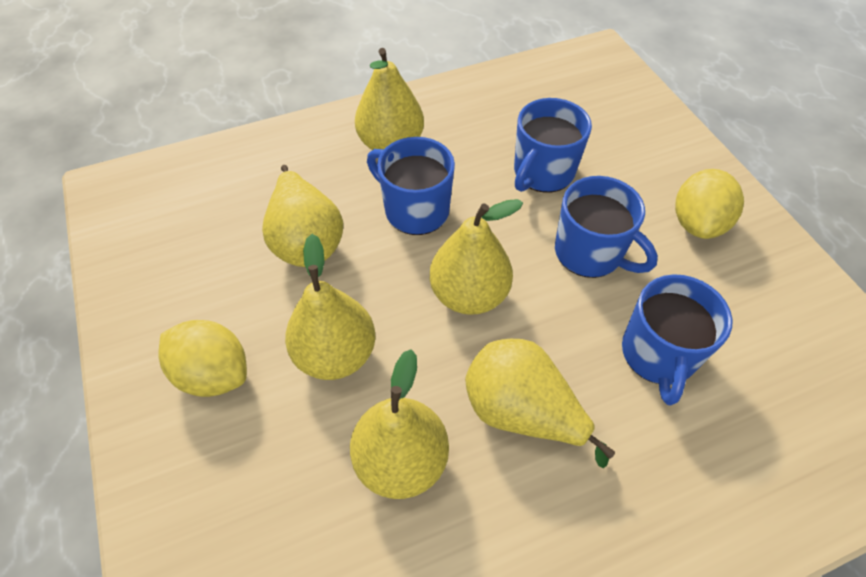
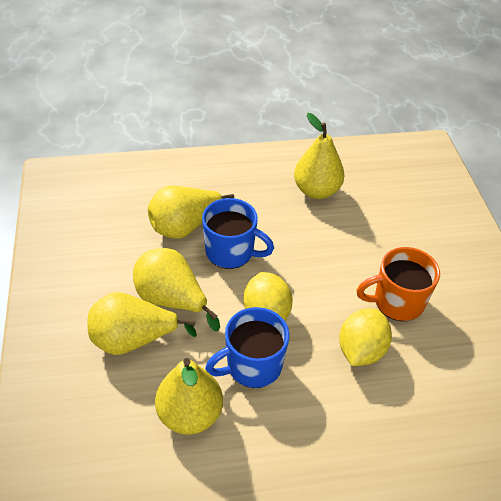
blue mug: [367,137,455,235] [514,98,592,193] [555,176,658,278] [622,274,733,406] = 4 -> [202,198,274,269] [205,307,290,388] = 2
orange mug: none = 0 -> [356,247,440,321] = 1
yellow pear: [262,165,343,267] [285,234,375,380] [350,349,449,499] [355,48,424,150] [430,199,523,315] [465,339,615,468] = 6 -> [87,292,197,355] [133,248,220,332] [148,186,234,239] [155,358,223,435] [294,113,344,199] = 5

